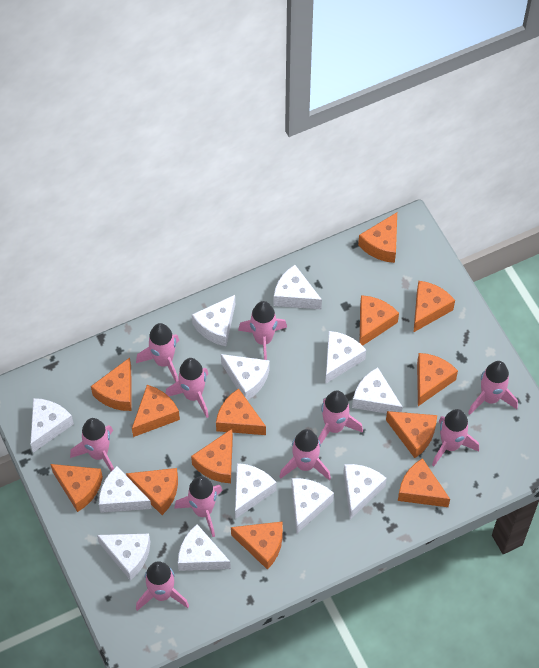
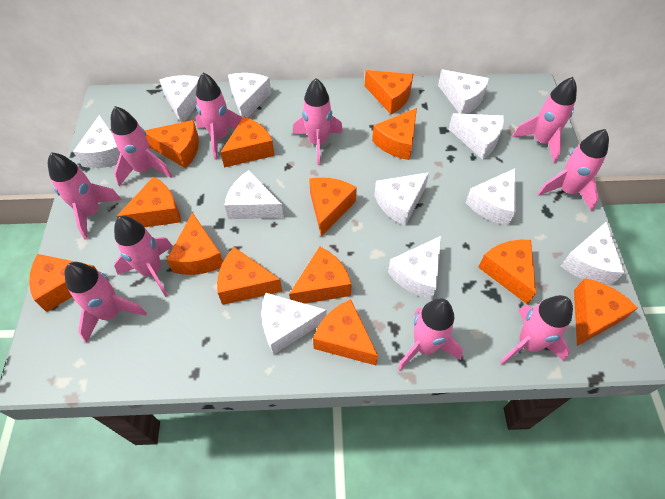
white cheese: [30,398,74,452] [97,534,150,580] [99,466,152,513] [178,524,231,571] [192,295,235,346] [221,354,270,400] [235,463,276,519] [274,265,322,309] [292,478,334,534] [325,331,366,384] [343,464,387,519] [352,367,402,414] = 12 -> [73,115,120,168] [159,75,199,123] [224,170,284,219] [228,73,271,118] [261,293,327,355] [374,172,429,226] [388,236,441,300] [438,70,489,114] [449,113,504,160] [466,168,516,226] [561,222,625,285] = 11

